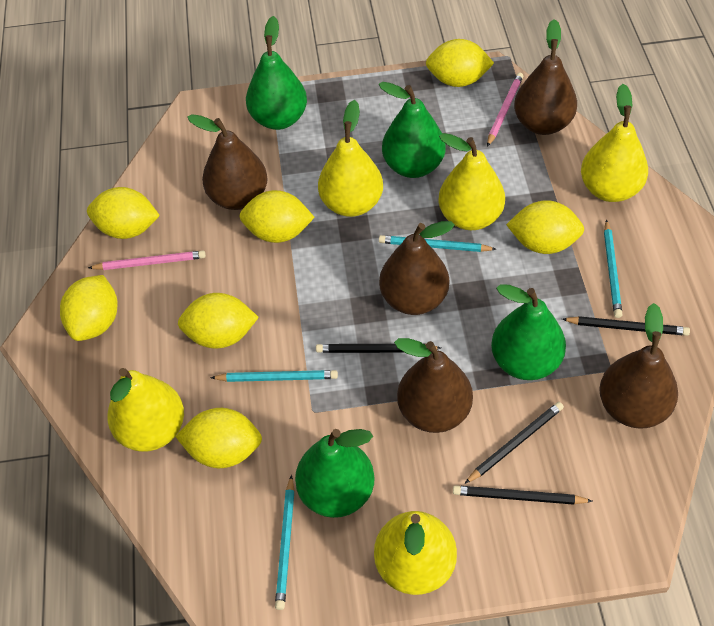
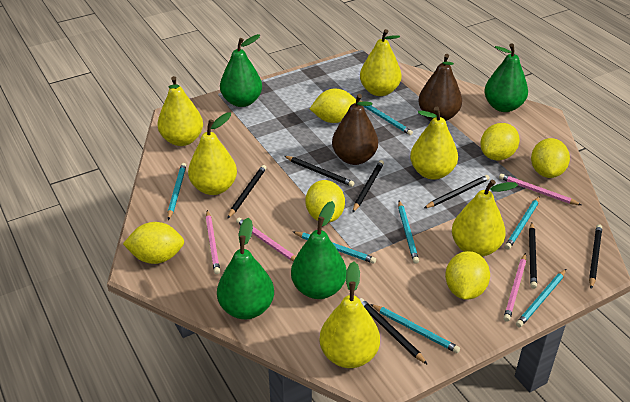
black pencil: [316,344,441,353] [453,485,592,505] [464,402,564,484] [562,316,690,336] = 4 -> [227,165,266,219] [284,156,354,187] [353,160,384,212] [360,298,428,365] [424,175,490,208] [529,222,537,289] [589,224,602,289] = 7
brown pear: [188,114,268,210] [379,221,455,315] [394,338,473,433] [514,19,577,135] [599,303,678,429] = 5 -> [332,94,378,165] [418,54,462,121] = 2
pink pencil: [88,251,206,270] [487,73,523,147] = 2 -> [206,210,220,274] [236,218,296,261] [499,174,581,205] [503,253,526,322] = 4
turquoise pencil: [210,370,338,382] [275,475,295,610] [379,235,496,252] [604,220,622,318] = 4 -> [168,163,186,220] [293,231,376,264] [359,100,413,135] [370,304,460,353] [398,200,419,264] [505,196,540,250] [516,269,566,327] = 7
yellow lemon: [60,275,117,341] [87,187,160,239] [175,408,262,468] [178,293,259,348] [239,190,315,243] [426,39,494,87] [506,200,584,254] = 7 -> [123,222,184,264] [305,180,345,223] [310,88,356,123] [445,251,490,300] [480,123,520,160] [531,138,570,178] = 6
yellow pear: [107,368,184,452] [318,100,383,217] [374,511,457,595] [439,133,505,230] [581,84,648,202] = 5 -> [158,76,203,146] [188,112,237,195] [319,262,380,368] [360,29,402,96] [410,107,458,180] [452,179,518,257] = 6

